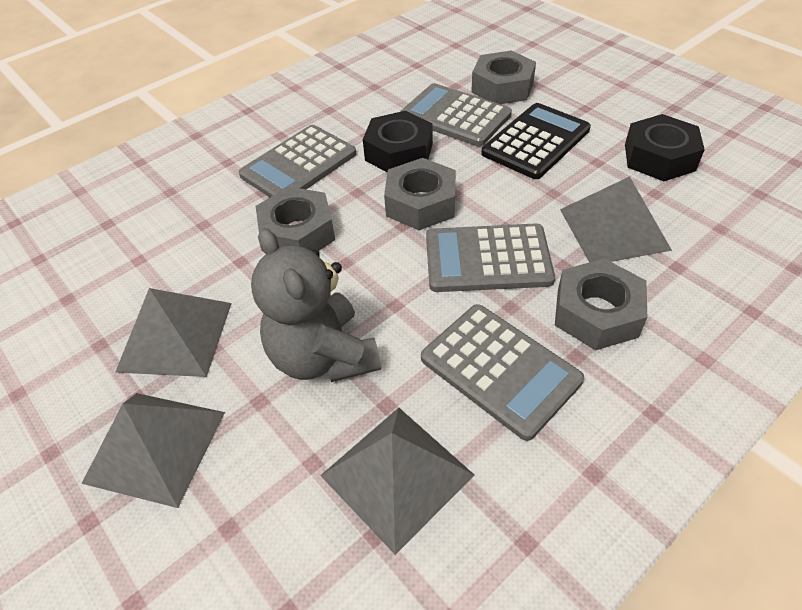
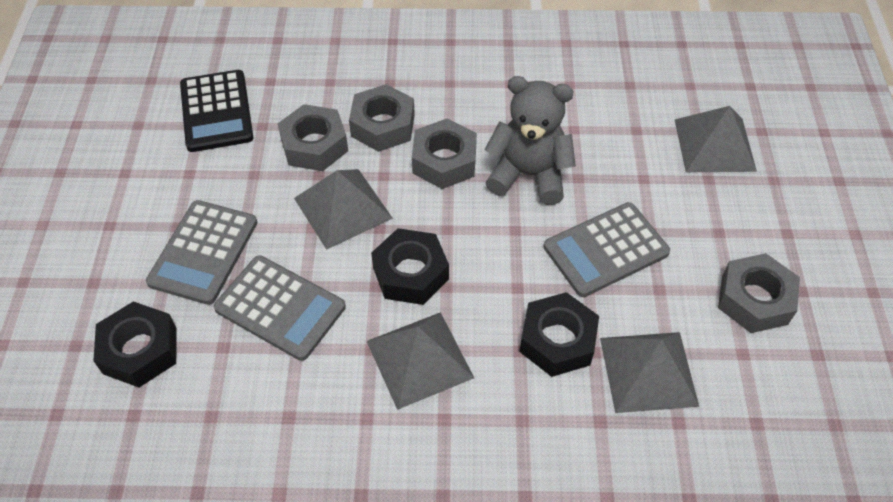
black nut: [363,111,433,172] [625,114,705,181] = 2 -> [93,301,177,388] [371,228,449,305] [520,292,599,377] = 3
grey calculator: [239,125,356,197] [400,83,512,147] [421,304,584,441] [426,223,555,292] = 4 -> [146,200,257,305] [213,255,346,361] [544,202,670,297] = 3

